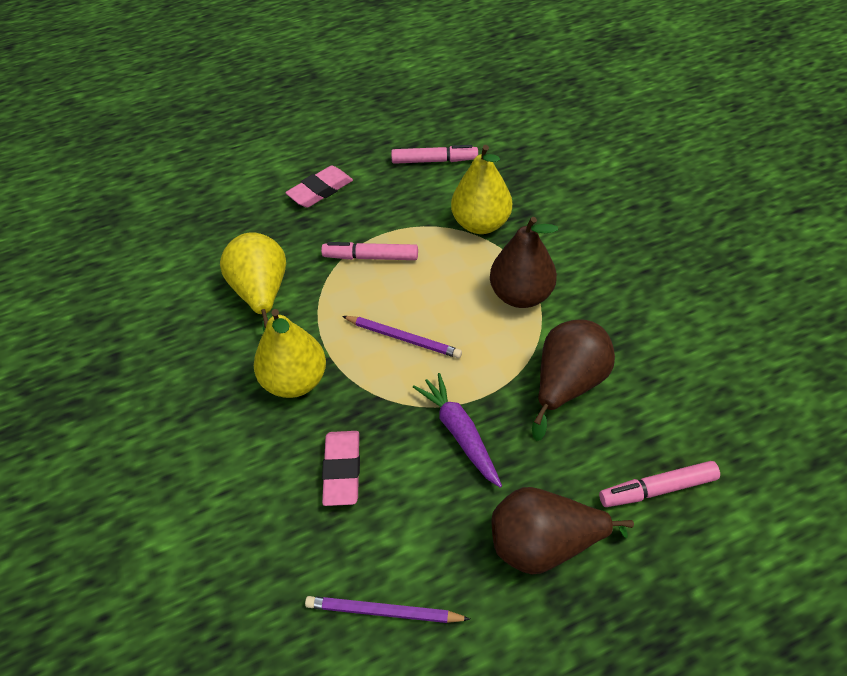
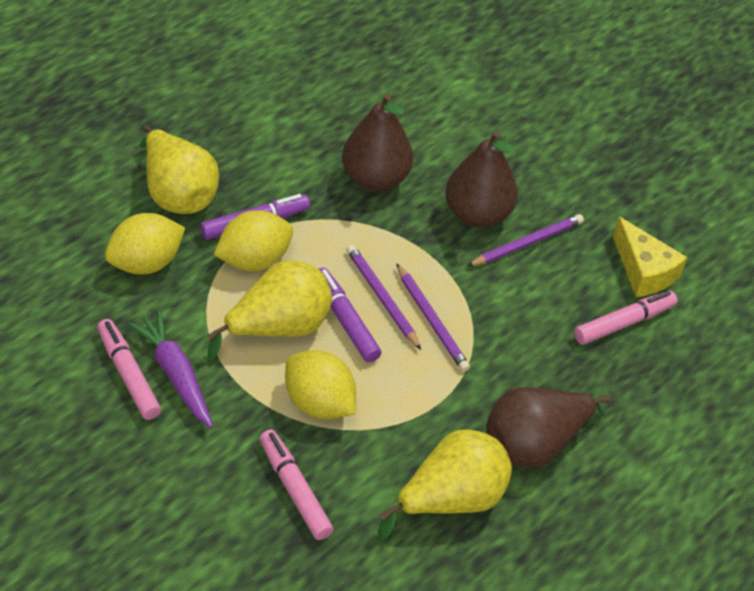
pink eraser: [285,165,353,208] [322,431,360,506] = 2 -> none = 0
purple marker: none = 0 -> [200,194,310,240] [319,267,381,363] = 2
purple pencil: [305,596,470,623] [342,316,462,358] = 2 -> [346,245,421,350] [396,263,470,372] [467,214,584,266] = 3
yellow cheese: none = 0 -> [613,217,687,297] = 1
yellow lemon: none = 0 -> [105,213,185,275] [214,210,293,271] [285,351,356,419] = 3

